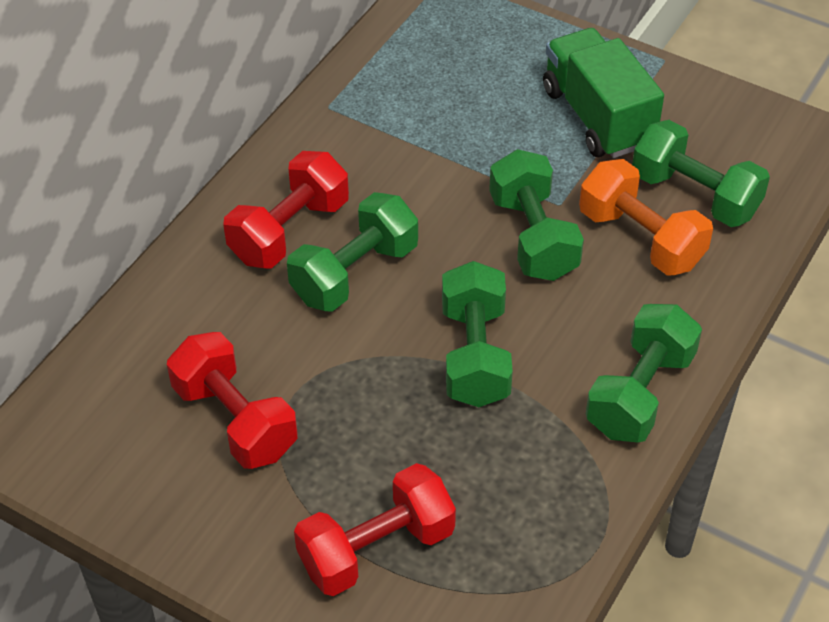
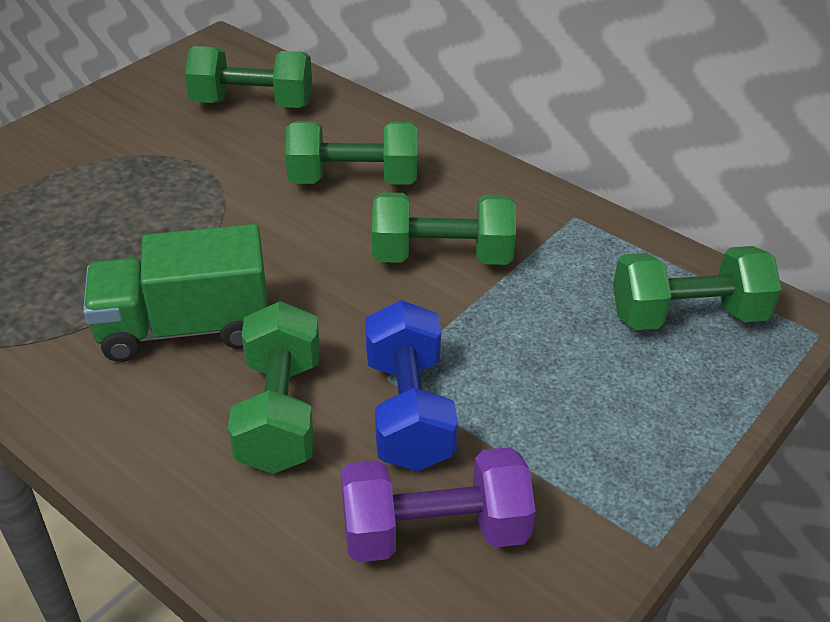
blue dumbbell: none = 0 -> [365,300,458,471] = 1
orange dumbbell: [579,159,713,276] = 1 -> none = 0
purple dumbbell: none = 0 -> [341,447,536,562] = 1
red dumbbell: [167,332,298,469] [223,151,349,268] [294,463,456,596] = 3 -> none = 0

